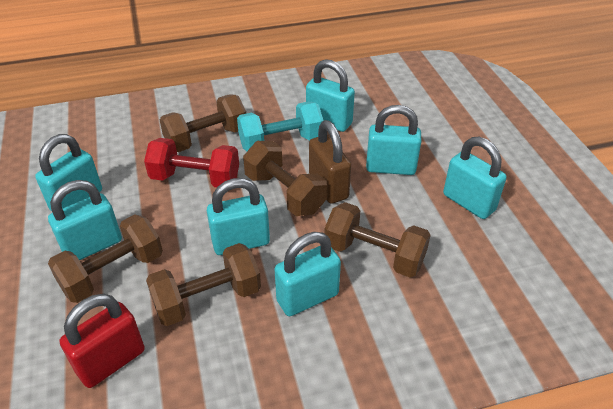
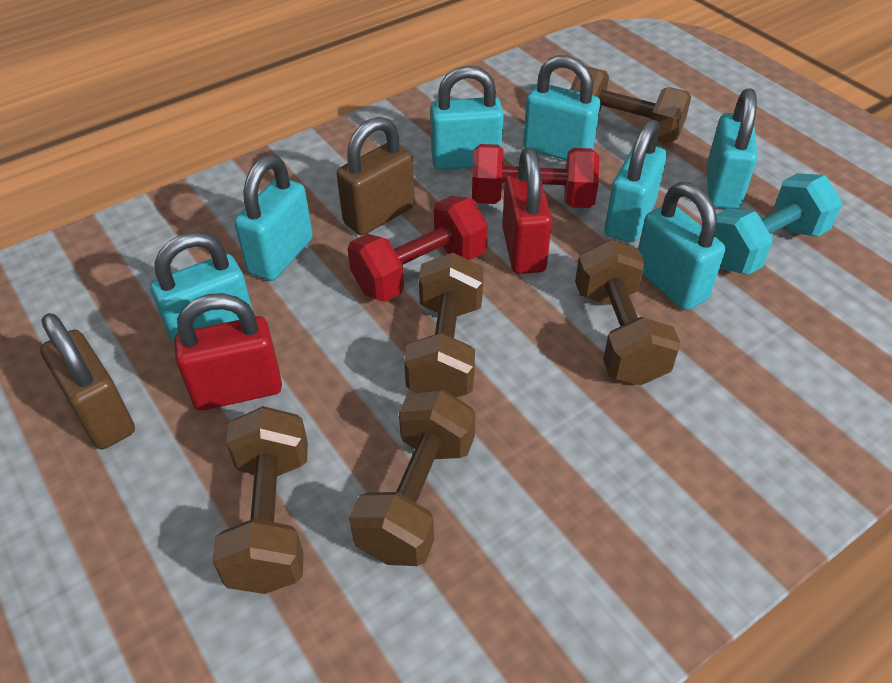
brown padlock: [309,120,351,204] = 1 -> [40,313,135,449] [337,117,415,236] = 2
red dumbbell: [144,138,239,187] = 1 -> [348,196,488,302] [472,144,599,208] = 2
red padlock: [59,294,145,388] = 1 -> [174,293,282,411] [502,148,552,274] = 2

